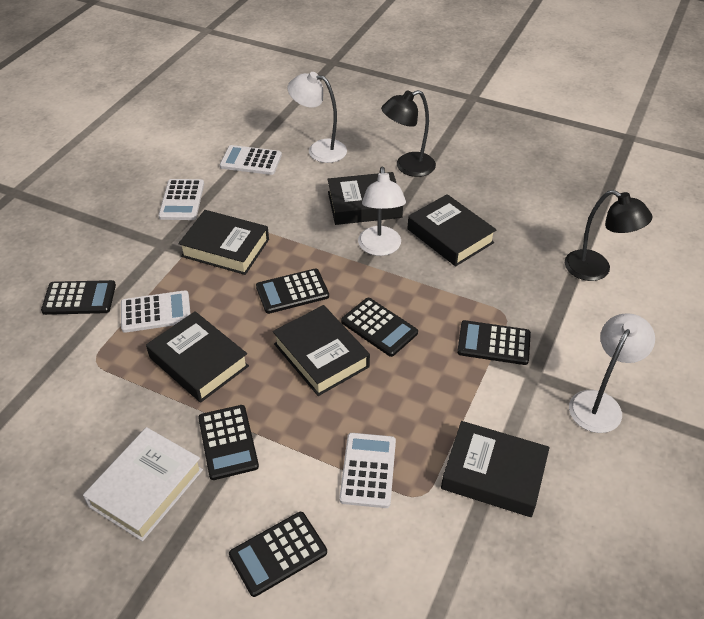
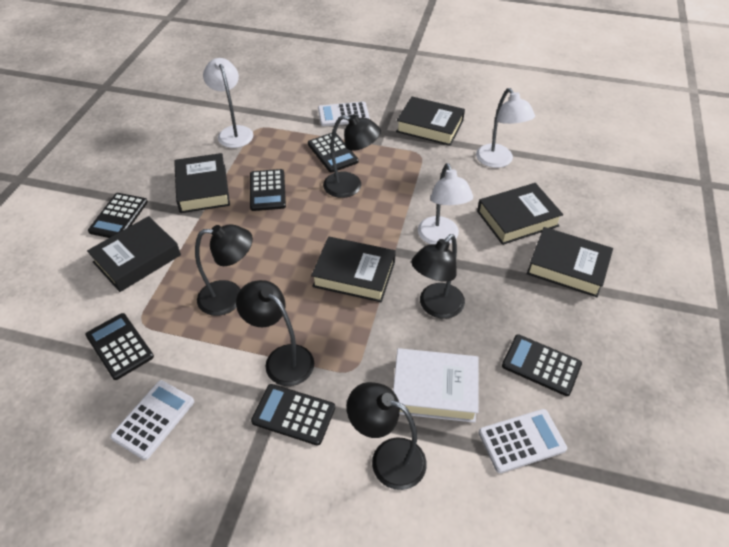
black lamp: [381,90,436,177] [565,190,653,281] = 2 -> [195,224,253,316] [236,280,314,386] [323,114,381,198] [347,382,427,490] [411,234,465,319] = 5
white calculator: [121,290,191,333] [158,179,204,220] [220,145,282,175] [339,433,396,508] = 4 -> [110,380,194,460] [318,102,370,126] [479,409,567,473] = 3

